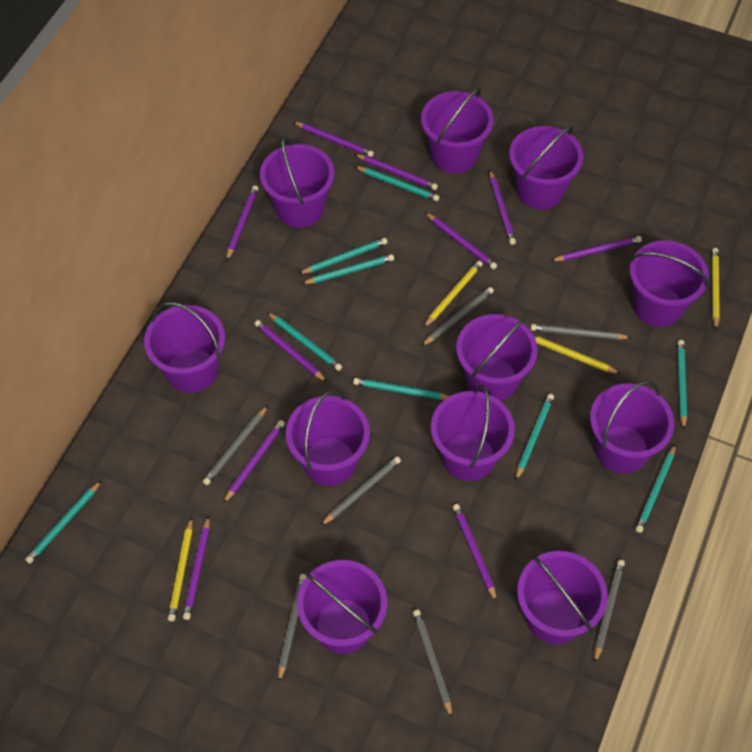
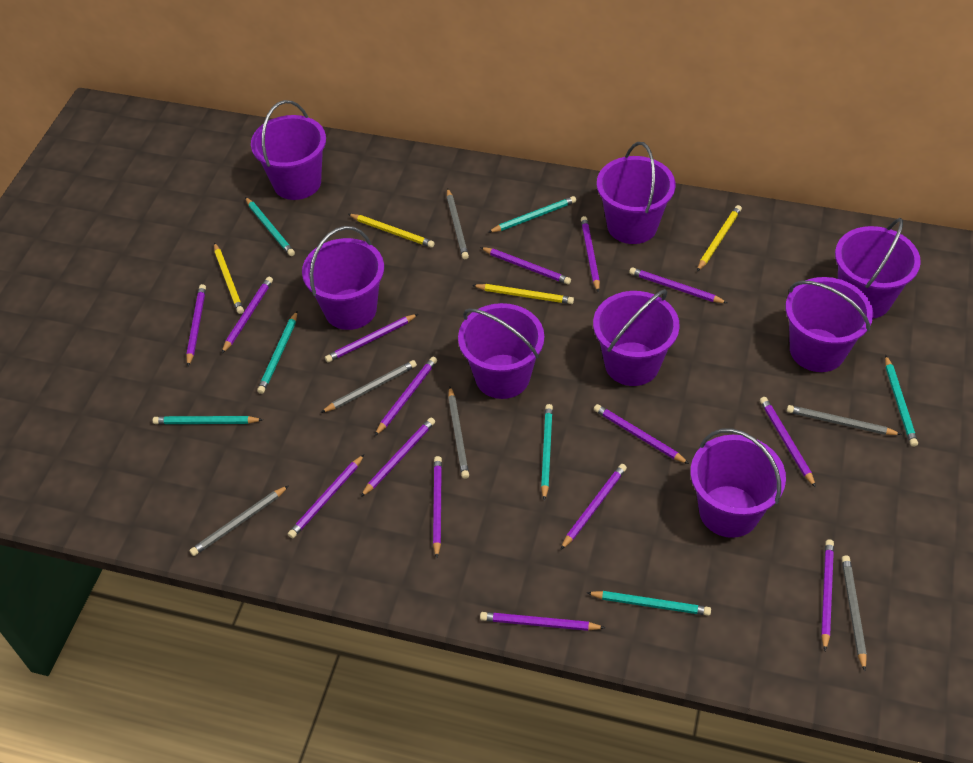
grey pencil: [203,405,268,485] [278,574,307,682] [320,456,401,526] [413,610,452,718] [422,287,494,346] [531,324,631,340] [594,560,625,663] = 7 -> [190,485,289,556] [321,360,417,413] [447,188,469,259] [448,387,469,479] [787,405,902,435] [842,555,867,671] = 6
purple bucket: [144,302,225,393] [260,136,335,228] [286,390,370,486] [297,560,387,654] [421,87,494,173] [431,385,515,481] [456,314,538,401] [509,125,583,209] [517,551,608,645] [590,381,674,473] [630,240,709,327] = 11 -> [251,100,326,200] [302,226,384,330] [458,303,544,399] [593,289,680,386] [597,142,675,244] [690,428,786,538] [786,277,873,372] [835,218,921,319] = 8
purple pencil: [183,516,209,620] [223,420,285,503] [226,185,259,261] [255,320,327,382] [293,122,374,157] [355,154,438,190] [425,212,497,269] [453,504,497,602] [489,170,516,245] [551,236,642,261] = 10 -> [186,284,206,366] [222,277,273,353] [288,454,364,538] [325,314,418,362] [361,418,435,497] [375,357,437,436] [433,456,442,558] [480,247,571,284] [480,612,605,631] [560,464,627,550] [581,216,600,293] [594,404,689,464] [629,267,727,303] [760,397,816,488] [821,539,834,651] = 15
turquoise pencil: [25,480,102,564] [267,312,342,371] [299,238,388,274] [301,254,394,284] [353,378,450,400] [354,166,439,201] [516,394,554,480] [635,444,676,533] [677,340,687,429] = 9 -> [153,416,263,424] [245,197,295,256] [257,311,297,394] [488,196,576,233] [541,404,553,501] [587,591,711,616] [885,355,918,447] = 7

